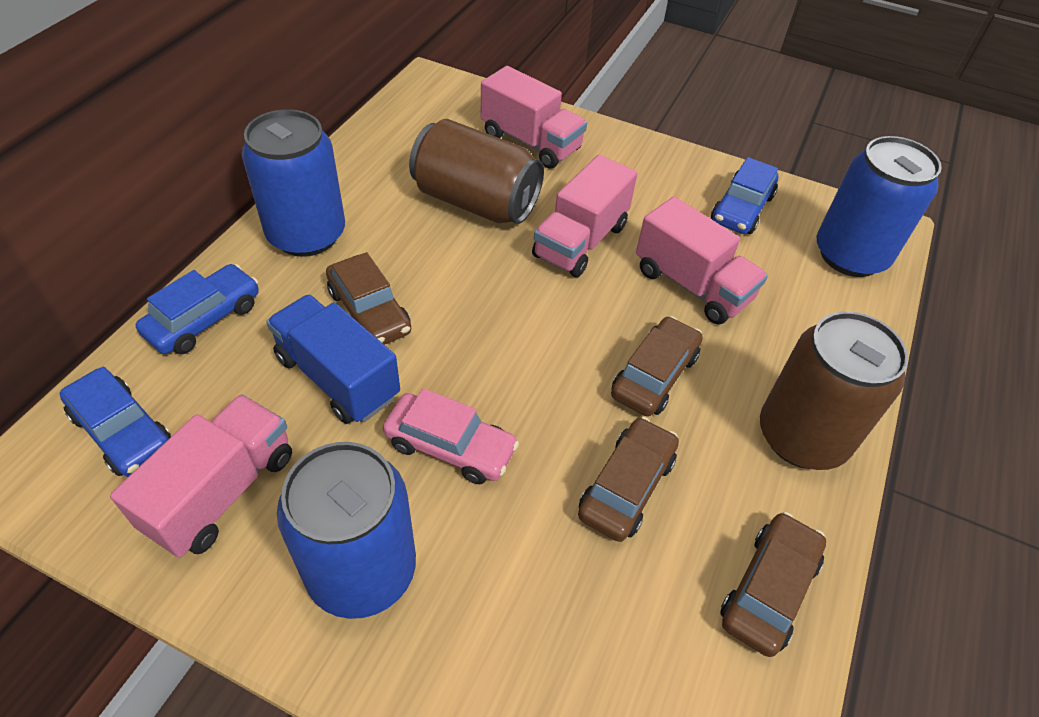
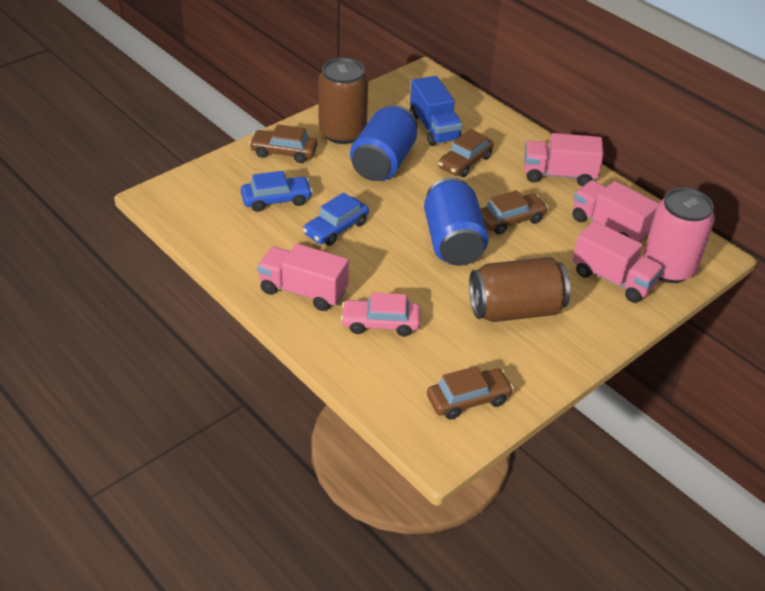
blue can: [242,109,345,257] [277,442,416,619] [817,136,942,277] = 3 -> [350,105,417,181] [424,177,489,266] = 2
blue car: [59,367,171,477] [136,264,259,354] [711,157,779,234] = 3 -> [241,171,313,212] [303,193,369,246] = 2
pink can: none = 0 -> [643,188,715,283] = 1

